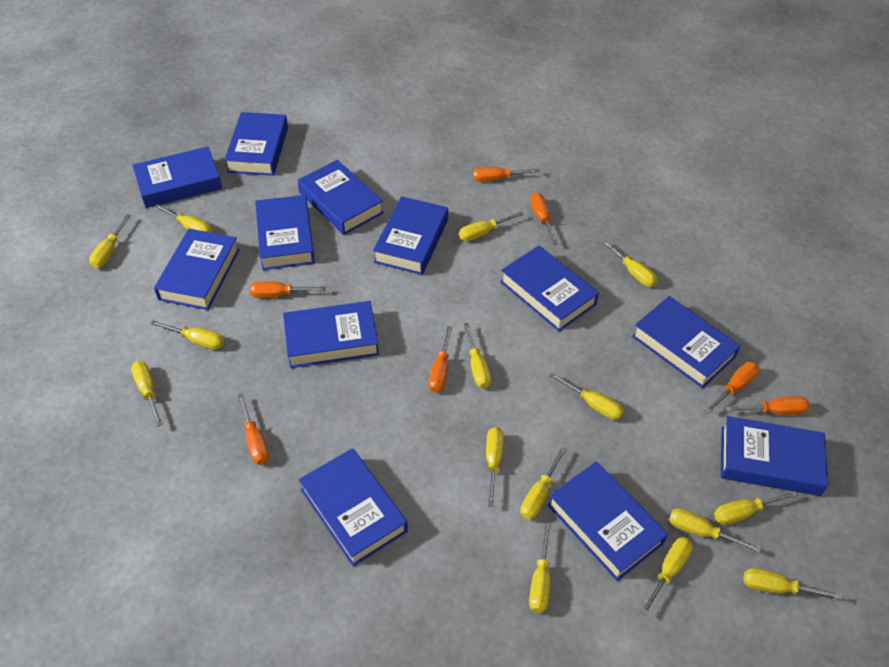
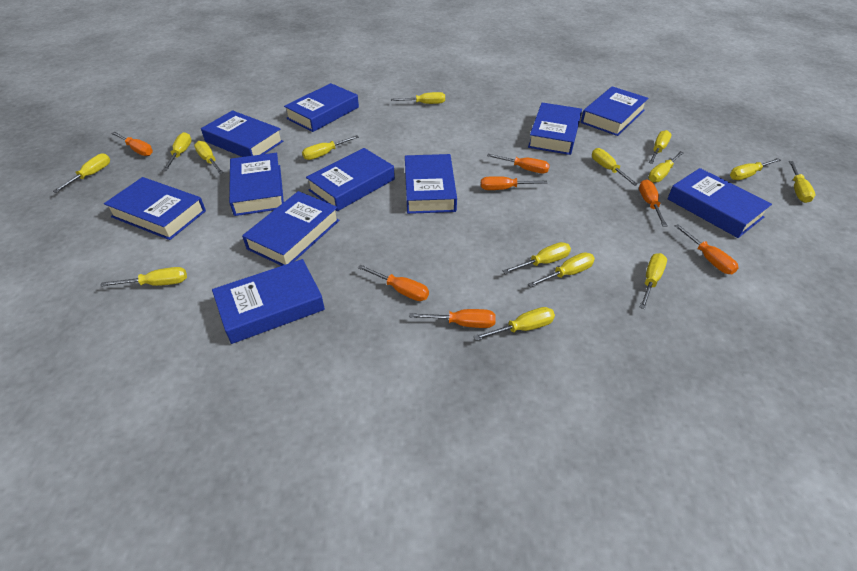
blue book: [132,146,222,208] [154,229,240,310] [224,112,288,176] [255,195,315,270] [283,301,379,368] [297,160,384,235] [299,448,408,566] [373,196,448,275] [500,246,599,332] [547,462,668,581] [632,296,741,388] [721,416,828,496] = 12 -> [104,177,206,240] [201,110,283,157] [212,259,325,344] [229,153,284,216] [242,191,339,266] [284,83,359,132] [306,148,395,211] [405,154,457,214] [528,103,582,155] [581,86,648,136] [667,168,772,238] = 11

